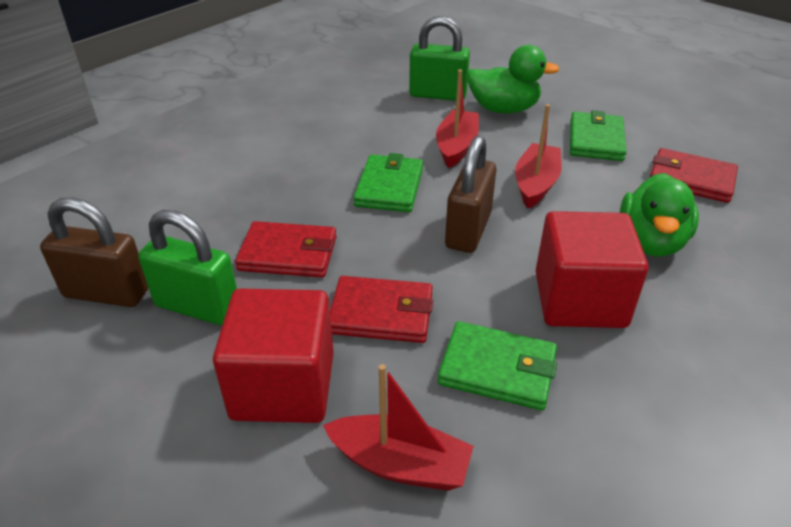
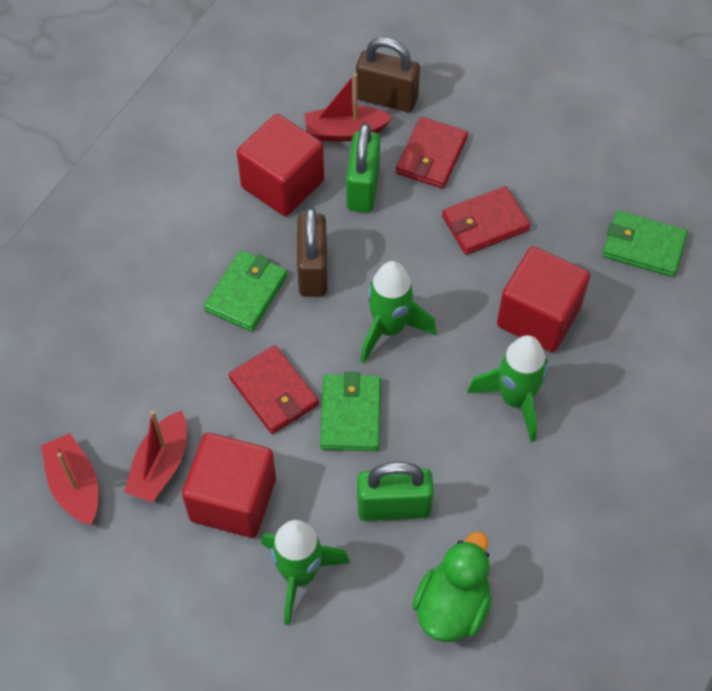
green duck: [467,45,560,114] [620,173,699,257] = 2 -> [412,532,491,642] = 1
green rocket: none = 0 -> [262,520,350,625] [360,261,436,363] [467,335,548,442] = 3
red cube: [213,288,334,423] [536,211,648,328] = 2 -> [182,433,276,538] [237,114,324,216] [497,246,590,352] = 3

